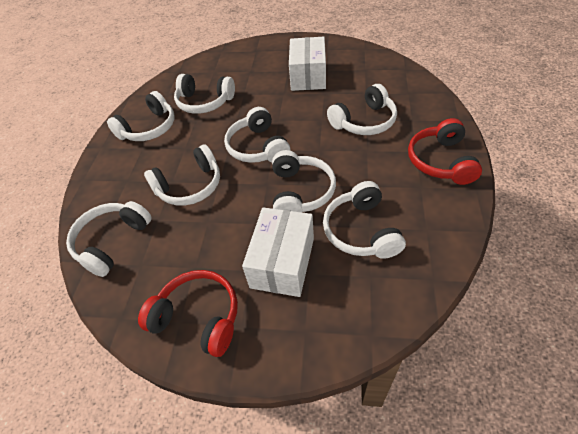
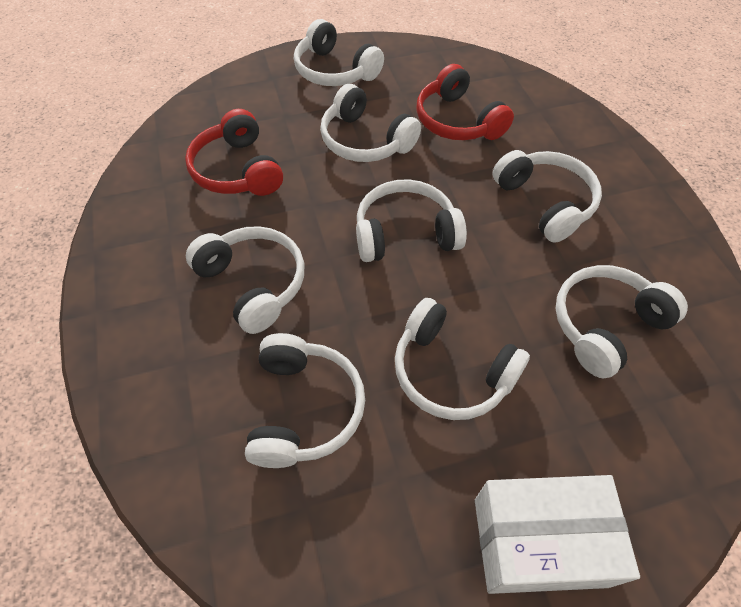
white box: [242,207,314,297] [289,37,326,91] = 2 -> [475,475,640,594] = 1

